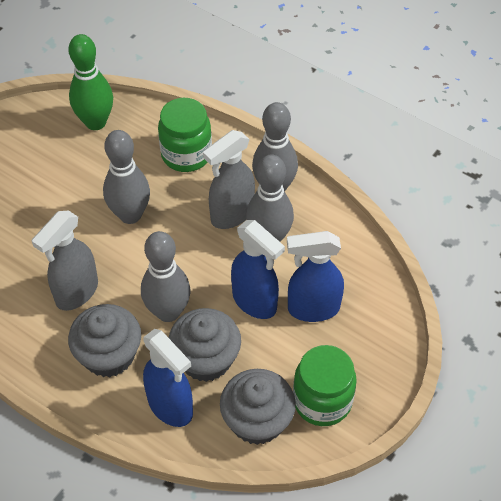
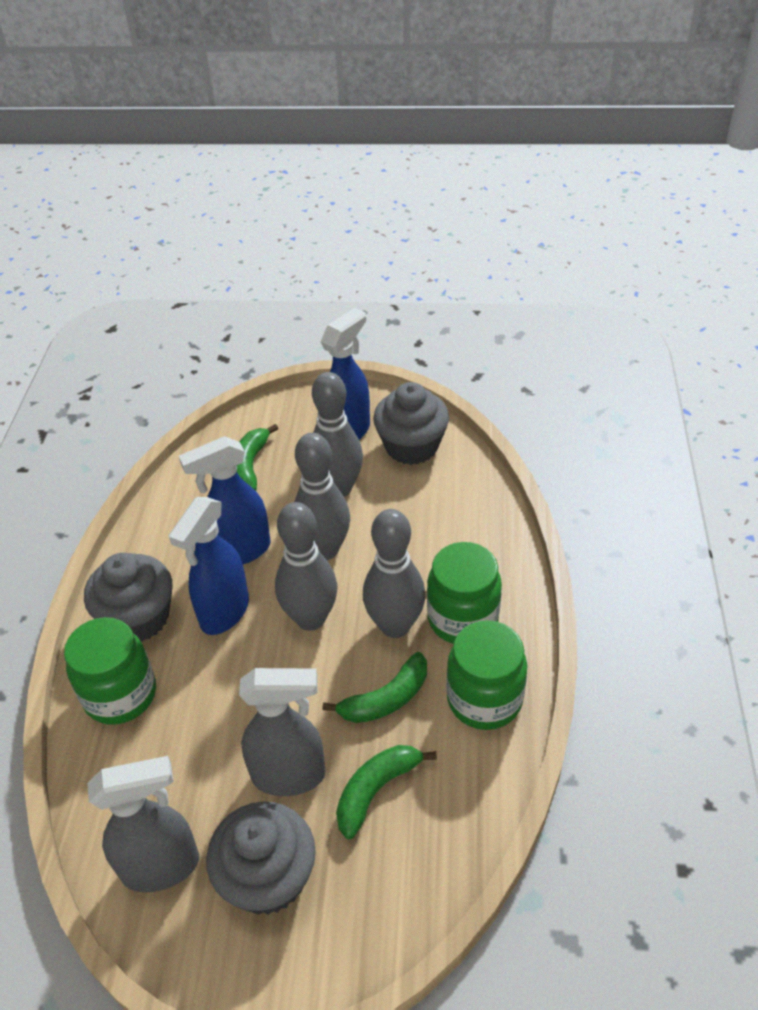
green banana: none = 0 -> [237,424,278,491] [322,652,427,723] [336,745,437,839] = 3
green bowling pin: [68,34,113,130] = 1 -> none = 0
green jar: [158,98,212,172] [293,345,357,426] = 2 -> [64,617,156,724] [427,542,502,644] [446,620,527,730] = 3

